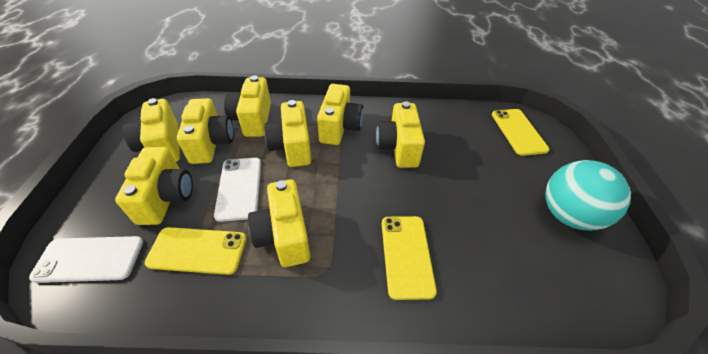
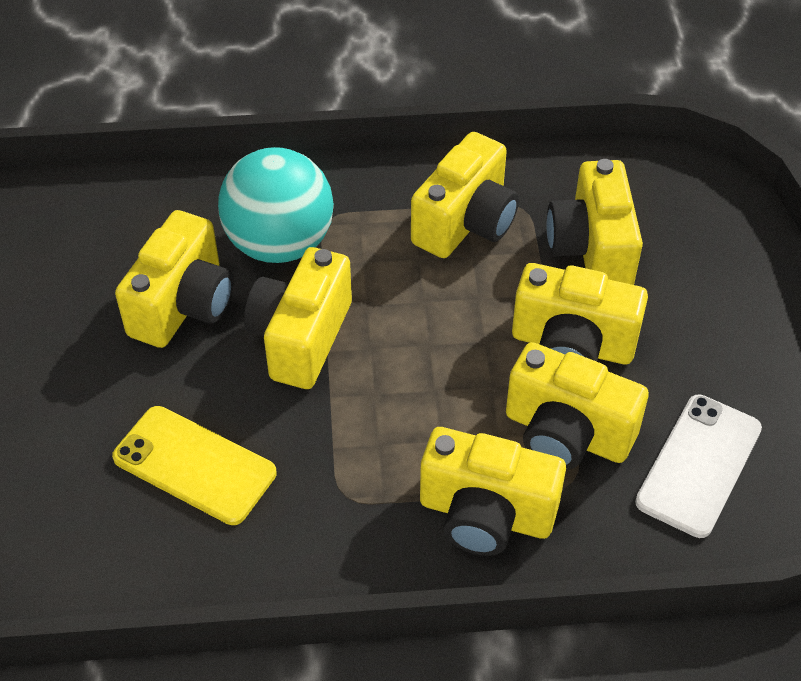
white phone: [29,236,143,283] [214,158,261,222] = 2 -> [635,395,762,538] = 1
yellow camera: [115,147,193,225] [123,98,180,162] [177,98,234,164] [224,75,271,137] [248,179,310,267] [264,100,311,167] [317,84,363,145] [376,101,425,168] = 8 -> [115,210,234,348] [244,247,352,389] [411,132,519,258] [420,427,566,556] [506,342,649,470] [512,263,648,364] [546,159,643,285] = 7
yellow phone: [145,227,247,275] [382,216,437,300] [492,109,549,156] = 3 -> [112,406,276,525] = 1

